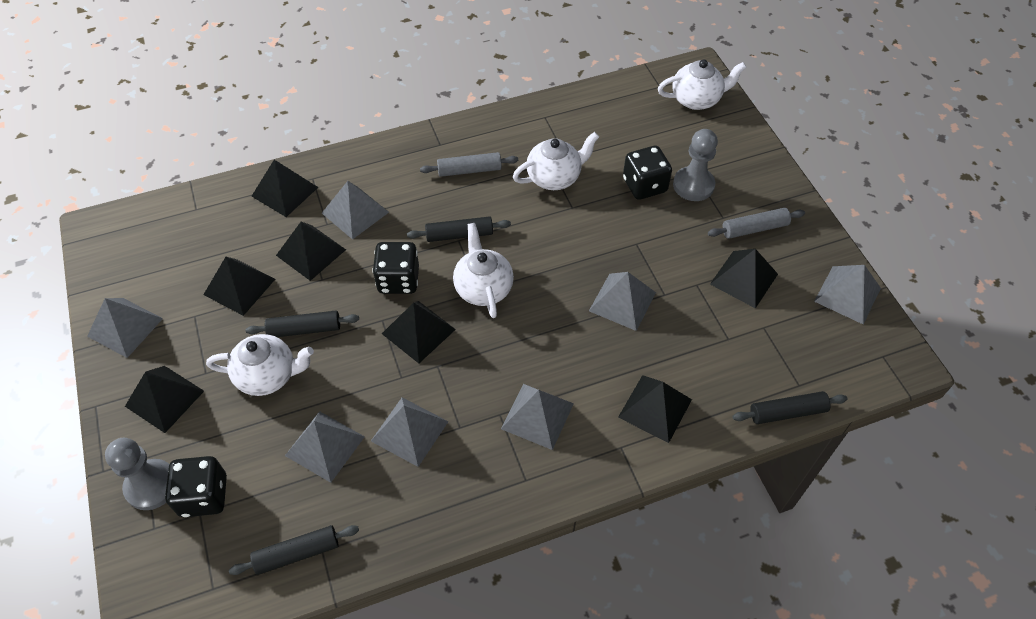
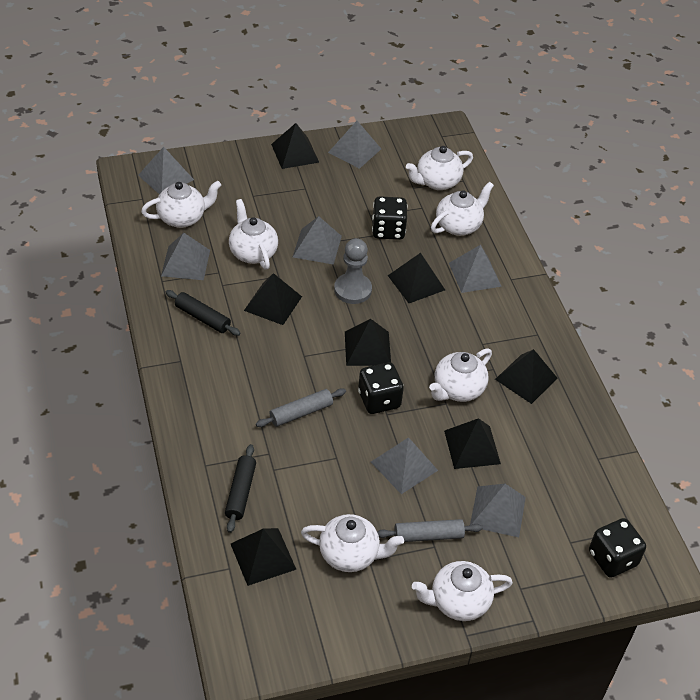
black rolling pin: [229,525,359,575] [246,311,359,337] [407,216,511,242] [732,391,847,424] = 4 -> [166,290,241,336] [225,444,256,533] = 2
grey pawn: [105,438,170,510] [673,129,718,201] = 2 -> [334,238,372,304] = 1
white teapot: [206,334,314,396] [453,223,514,318] [513,132,599,190] [658,59,747,110] = 4 -> [141,181,221,228] [229,199,278,270] [301,514,404,572] [406,146,473,190] [412,561,513,621] [429,348,492,402] [431,182,494,236] = 7

